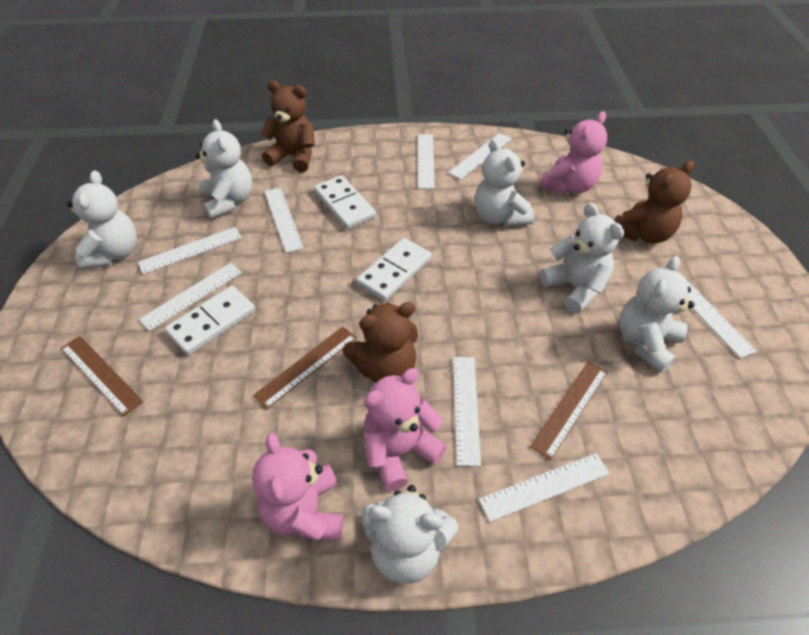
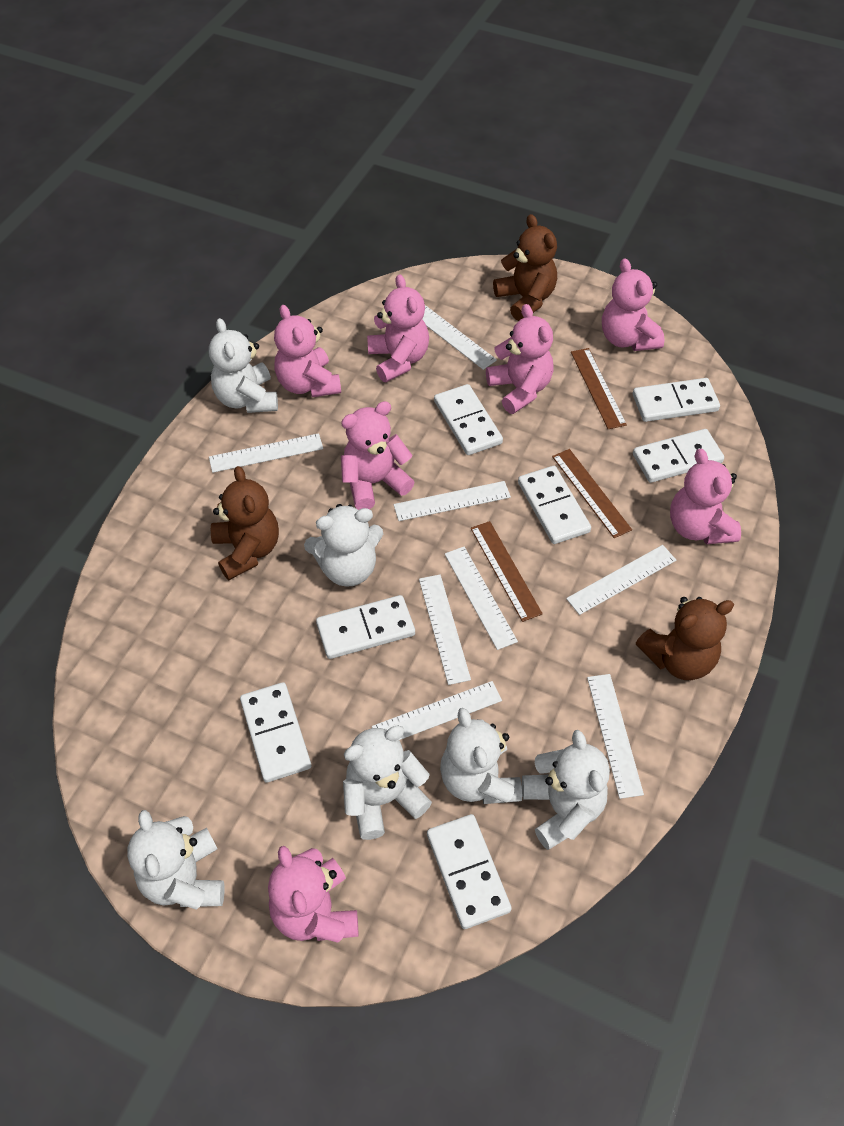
pink teddy bear: [252,433,343,541] [363,368,447,491] [540,111,607,194] = 3 -> [268,846,358,943] [274,305,341,397] [341,401,414,510] [367,275,429,382] [486,304,554,414] [602,259,664,351] [670,449,741,544] = 7
white domino: [164,286,256,355] [314,175,376,229] [356,238,432,301] = 3 -> [240,682,311,783] [316,595,415,659] [427,814,512,929] [434,384,503,455] [518,466,591,544] [633,378,720,422] [633,429,724,483] = 7

